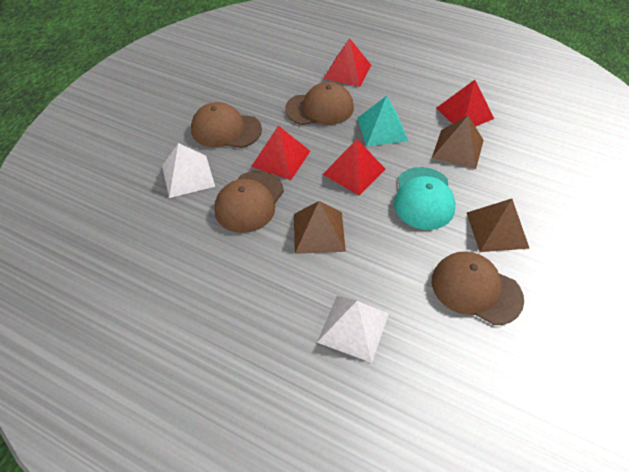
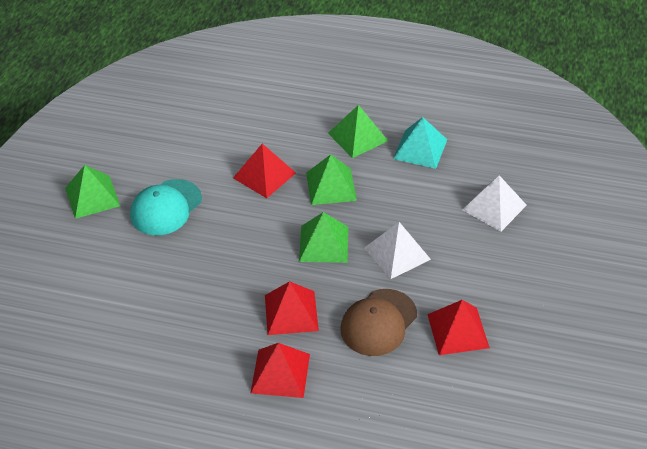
brown cap: [191,102,262,148] [214,171,284,233] [285,82,354,125] [432,251,524,325] = 4 -> [341,289,417,356] = 1
brown pyramid: [294,201,346,254] [432,116,484,169] [467,199,530,252] = 3 -> none = 0
green pyramid: none = 0 -> [65,165,120,219] [299,212,348,263] [306,154,357,205] [328,105,388,158] = 4

